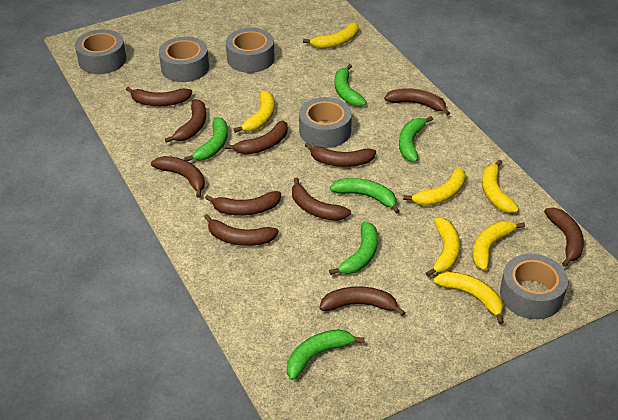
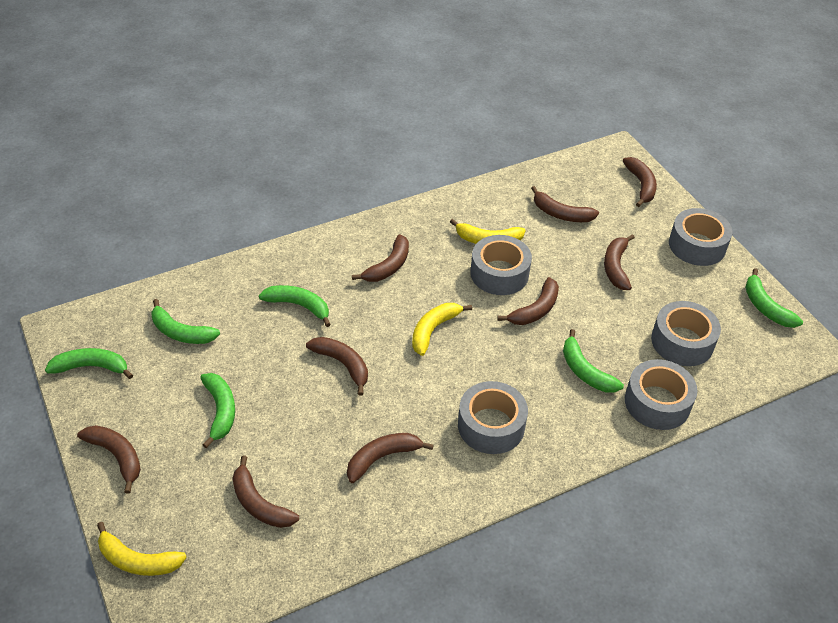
brown banana: [126,87,192,106] [151,156,205,198] [165,99,206,143] [204,214,279,246] [205,191,281,216] [225,120,288,155] [292,177,351,221] [305,142,376,167] [319,286,405,316] [384,88,450,116] [544,208,584,267] = 11 -> [77,425,141,494] [232,455,299,528] [306,337,368,396] [347,433,433,483] [352,234,409,282] [497,277,559,325] [531,186,599,222] [604,234,635,290] [623,157,657,207] = 9
yellow banana: [234,91,275,133] [303,22,359,49] [403,168,466,206] [426,218,460,277] [433,271,504,324] [473,221,525,271] [482,159,519,213] = 7 -> [97,522,187,576] [412,303,472,356] [450,219,526,244] = 3

